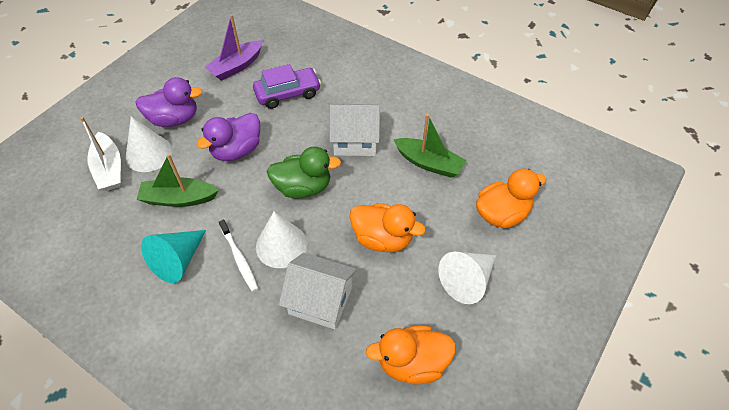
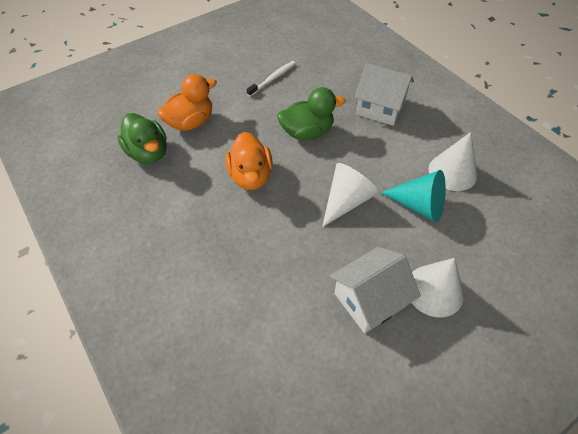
green boat: [137,154,219,207] [394,114,466,178] = 2 -> none = 0
green duck: [267,146,341,199] = 1 -> [117,113,167,164] [277,87,345,140] = 2
orange duck: [349,203,426,252] [366,325,456,385] [476,169,547,228] = 3 -> [158,74,217,131] [225,132,273,190] = 2
purple boat: [205,15,263,81] = 1 -> none = 0
purple car: [253,64,321,109] = 1 -> none = 0
purple duck: [136,77,203,127] [196,113,260,161] = 2 -> none = 0
white boat: [80,117,121,191] = 1 -> none = 0

